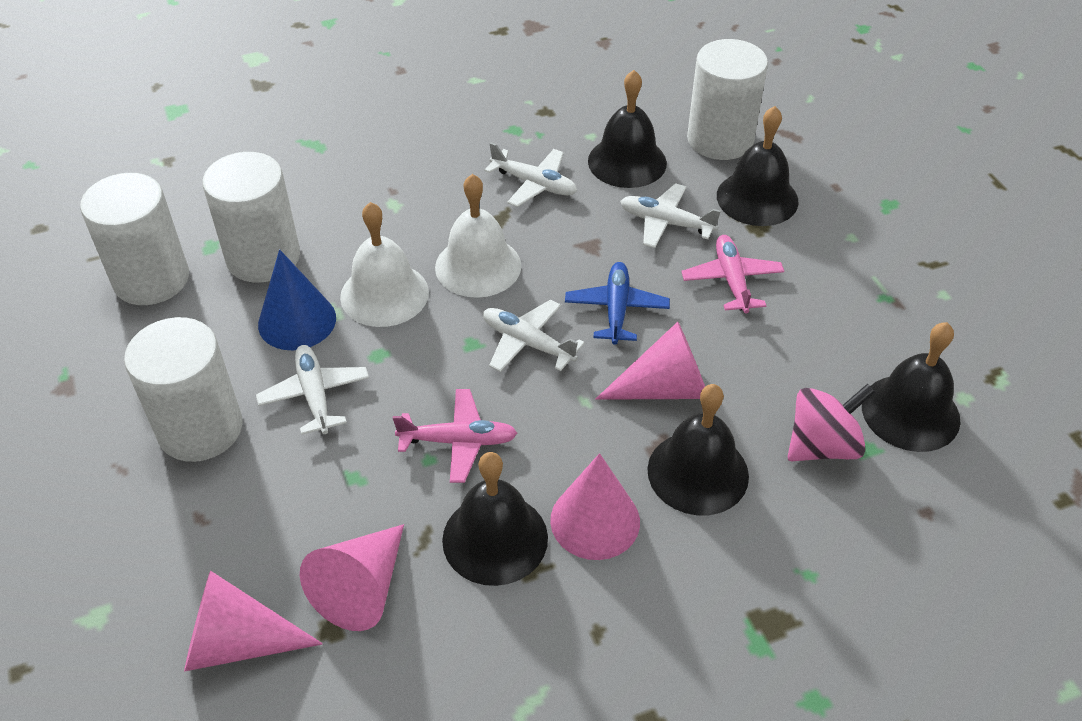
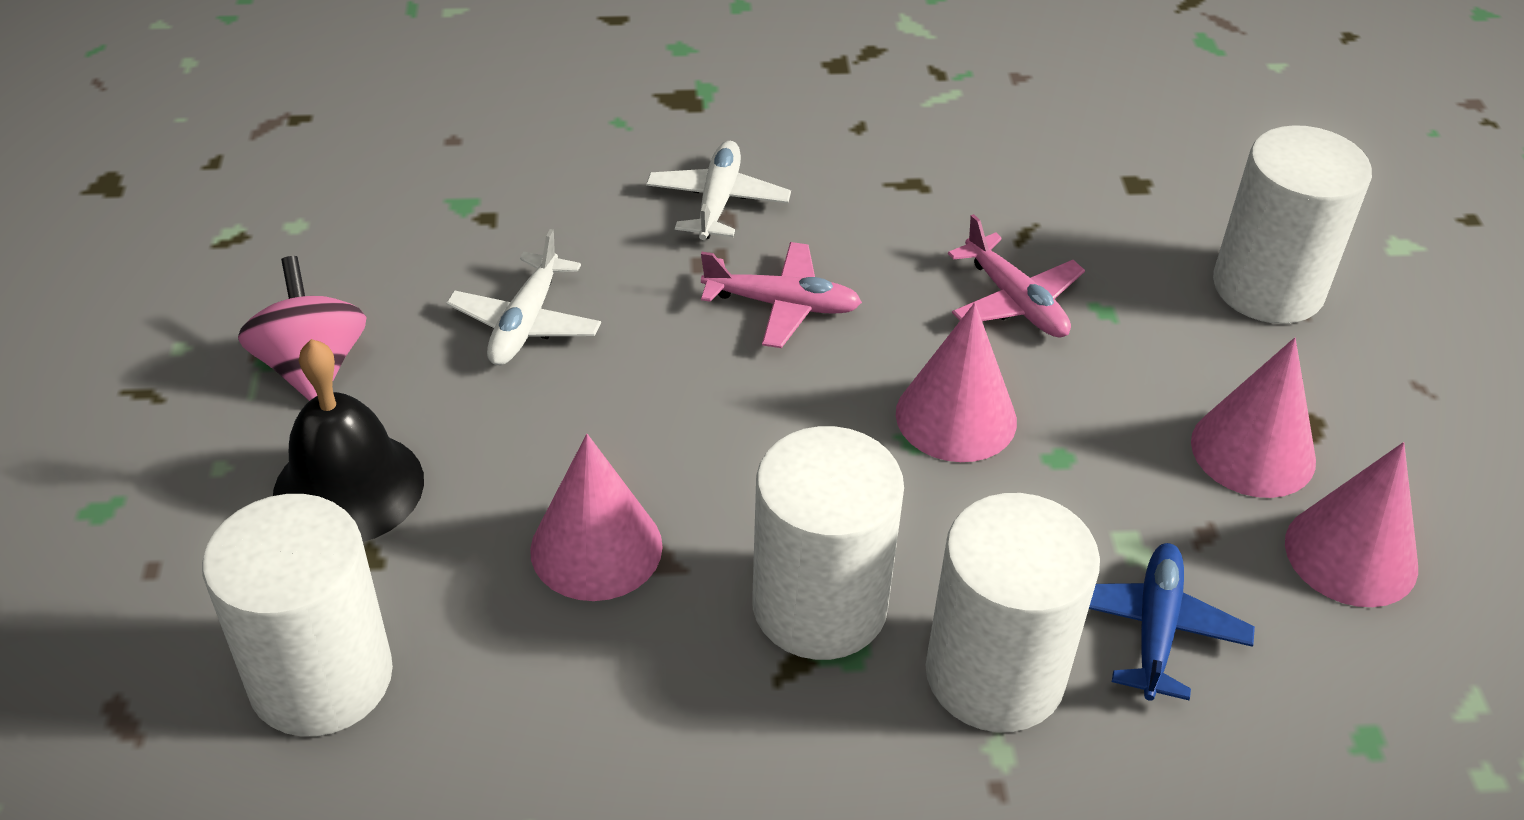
black bell: [442,452,548,586] [588,70,667,188] [647,384,749,515] [717,106,799,226] [862,322,960,452] = 5 -> [273,339,424,542] = 1
blue cone: [258,249,336,350] = 1 -> none = 0
white bell: [340,202,429,327] [435,174,521,298] = 2 -> none = 0
white plane: [256,345,369,435] [483,299,585,372] [484,142,577,207] [620,183,721,248] = 4 -> [446,229,601,365] [646,141,791,240] = 2

